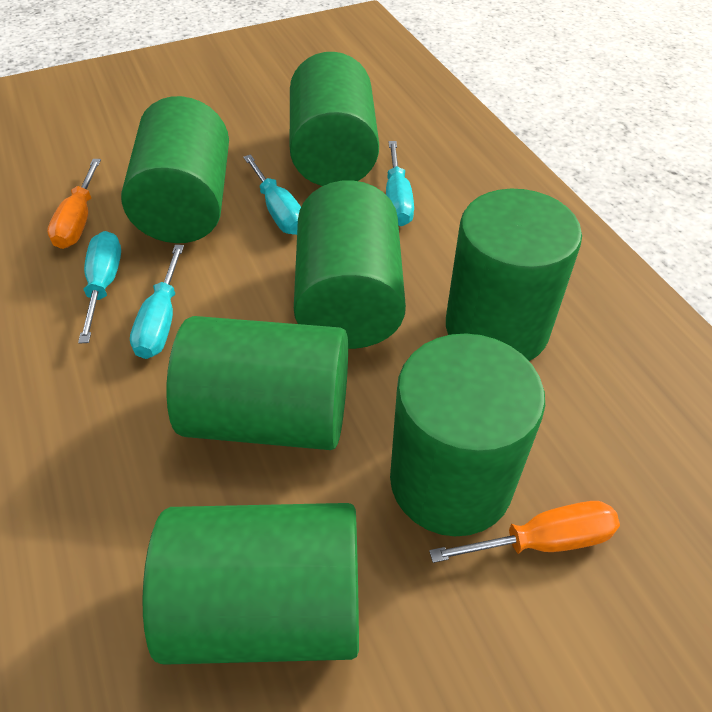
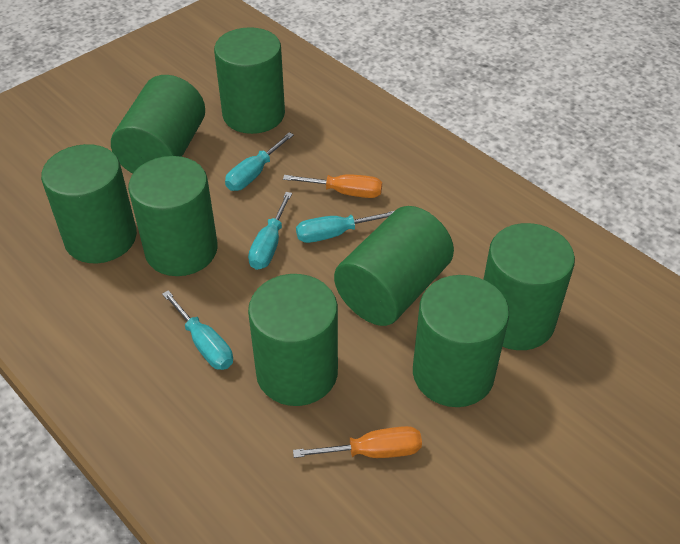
green cylinder: [121,96,229,243] [142,503,359,665] [166,316,348,450] [290,52,379,186] [294,180,406,349] [390,333,545,536] [446,189,582,361] = 7 -> [41,144,137,263] [111,75,205,174] [128,156,218,276] [214,27,285,134] [248,274,338,406] [334,206,454,326] [413,275,509,407] [483,223,575,350] = 8

